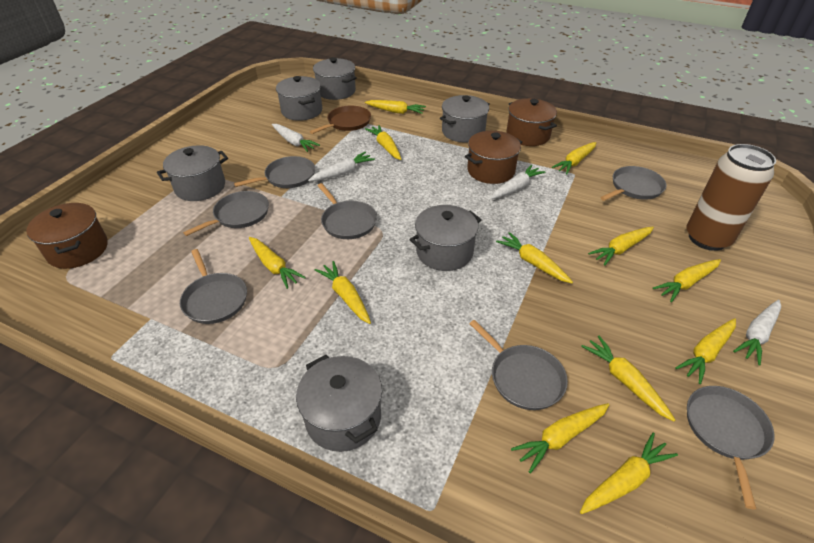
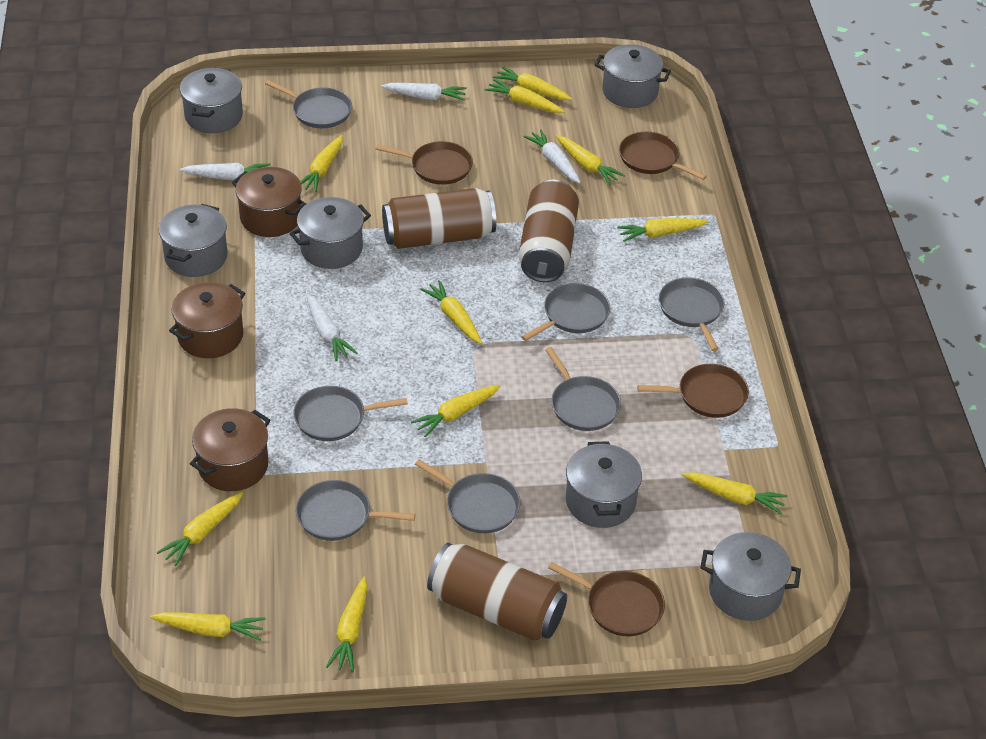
brown can: [687,144,776,251] = 1 -> [382,188,496,249] [427,543,567,641] [519,180,579,282] = 3
brown pan: [310,106,371,134] = 1 -> [375,141,473,185] [548,562,665,637] [619,132,707,180] [637,364,749,418] = 4
yellow carrot: [249,237,306,289] [315,261,371,324] [365,100,426,114] [365,125,401,160] [496,232,573,283] [511,403,609,473] [552,142,596,174] [580,432,678,514] [581,336,675,422] [588,227,654,266] [653,259,721,302] [675,319,736,384] = 12 -> [150,612,265,641] [156,492,243,566] [300,135,343,192] [326,576,368,672] [411,385,501,437] [420,280,482,344] [484,79,565,113] [493,66,572,100] [556,135,625,185] [617,218,708,242] [682,472,787,514] = 11

